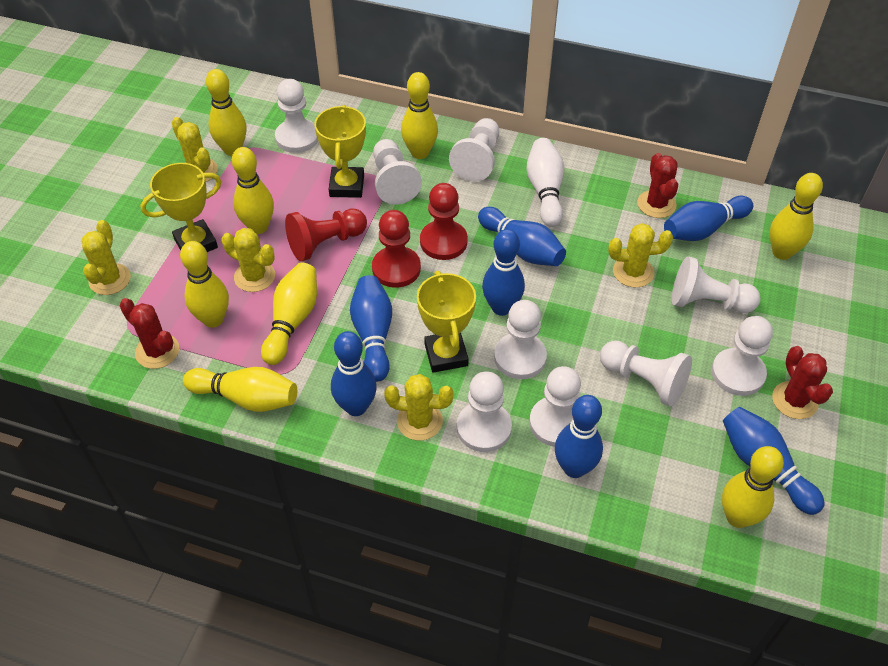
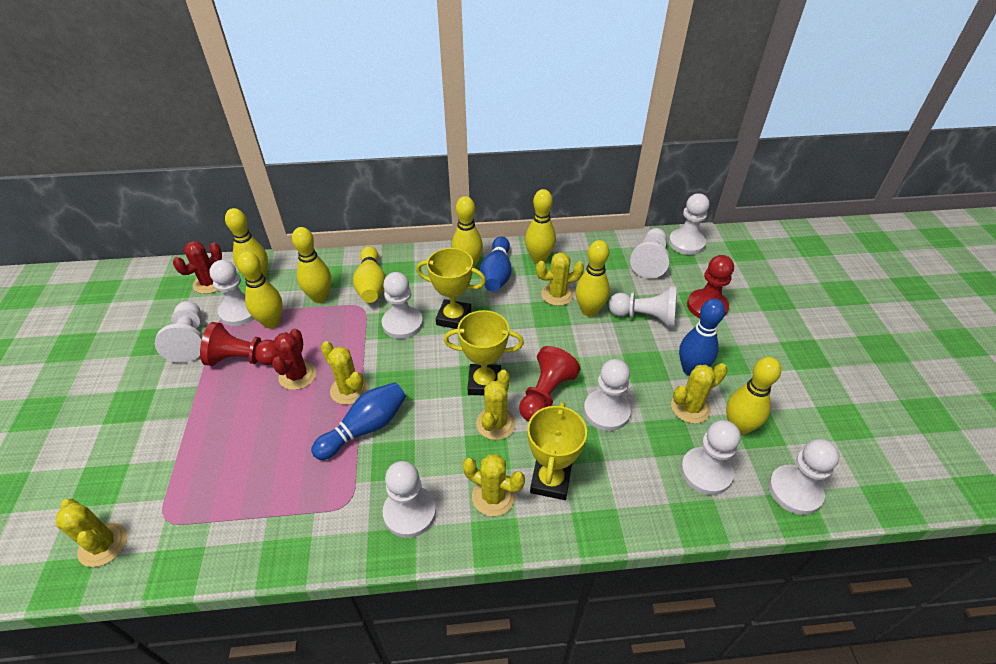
blue bowling pin: [331,331,377,416] [350,275,392,382] [478,207,566,266] [482,229,525,316] [555,395,603,478] [664,196,753,241] [723,407,825,515] = 7 -> [311,382,406,460] [480,236,512,292] [679,299,725,376] = 3
red cactus: [120,298,179,369] [637,153,678,218] [772,346,833,419] = 3 -> [173,241,222,294] [272,329,316,390] = 2
white bowling pin: [526,138,564,227] = 1 -> none = 0
white pawn: [275,79,318,153] [373,139,422,205] [449,118,499,181] [457,371,512,452] [494,300,547,379] [529,366,581,447] [600,340,692,407] [672,256,761,313] [711,316,773,396] = 9 -> [155,301,202,363] [210,260,254,326] [382,272,423,339] [383,461,436,538] [584,359,631,431] [609,286,677,328] [630,228,670,278] [669,193,709,255] [681,420,741,495] [768,439,840,515] = 10
yellow cactus: [82,220,131,295] [172,117,218,182] [222,228,275,292] [384,374,454,440] [608,223,673,288] = 5 -> [56,499,127,567] [321,341,368,405] [463,454,525,516] [476,370,516,440] [536,252,584,306] [671,363,727,423] = 6

